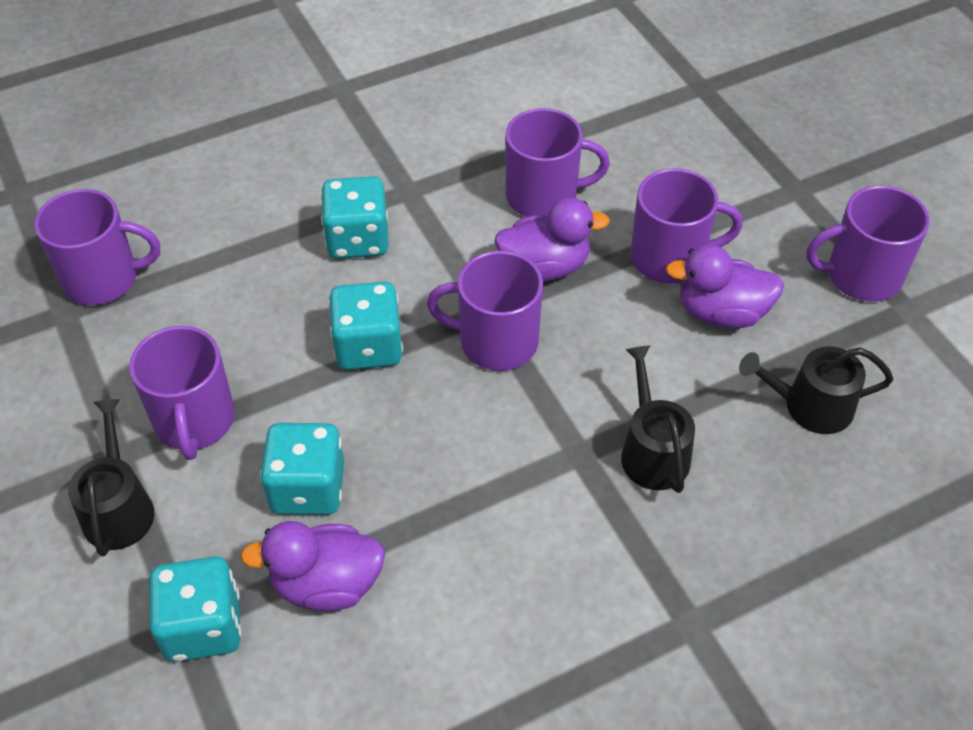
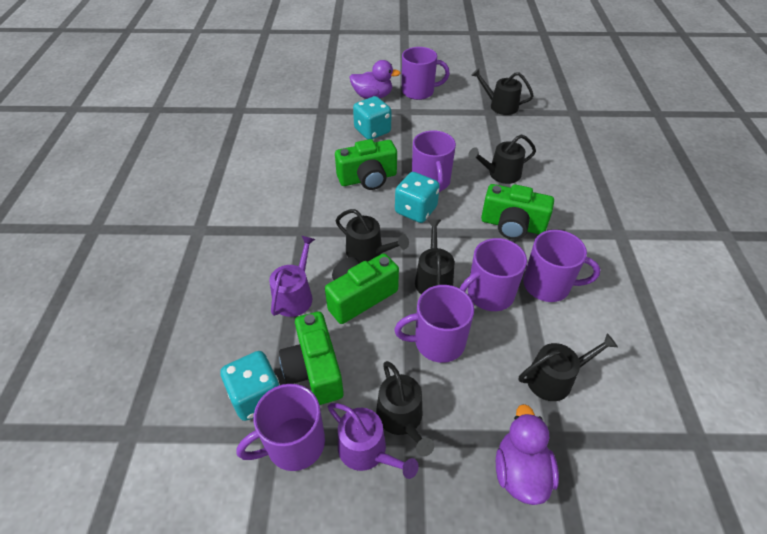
black watering can: [68,399,154,556] [621,345,695,493] [739,346,894,434] = 3 -> [336,209,409,263] [376,361,434,457] [415,219,455,294] [468,134,536,184] [471,68,534,115] [519,333,618,401] = 6
green camera: none = 0 -> [279,312,344,405] [325,253,399,324] [335,139,397,190] [481,184,554,240] = 4
purple duck: [240,521,385,611] [494,198,610,281] [666,244,784,328] = 3 -> [349,60,400,99] [496,404,559,505] = 2
purple watering can: none = 0 -> [269,236,315,317] [328,403,418,479] = 2
turquoise dice: [150,556,242,662] [260,423,344,515] [321,176,389,259] [329,282,403,370] = 4 -> [220,351,280,421] [353,96,391,140] [395,172,440,223] = 3

